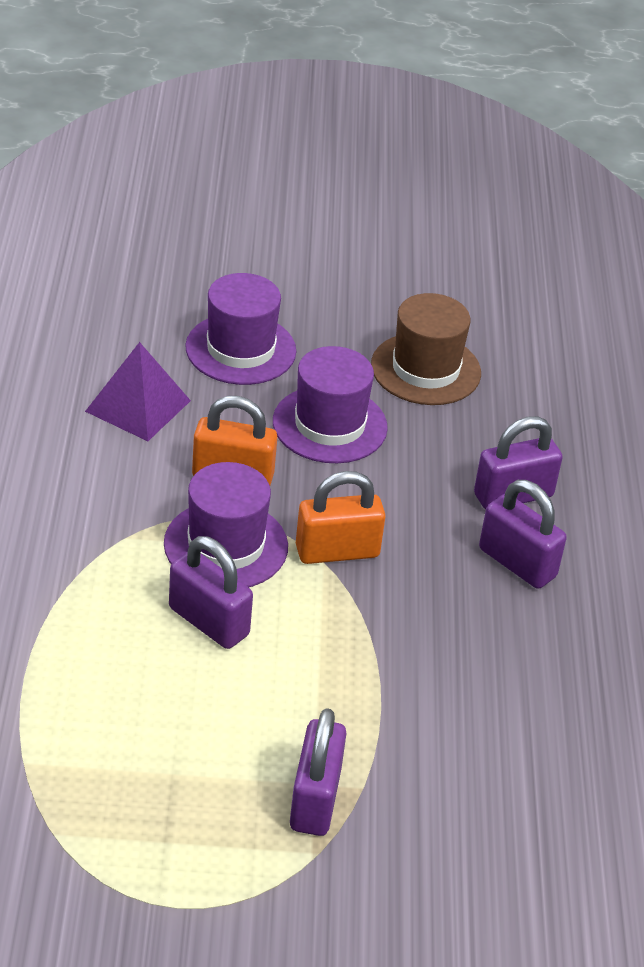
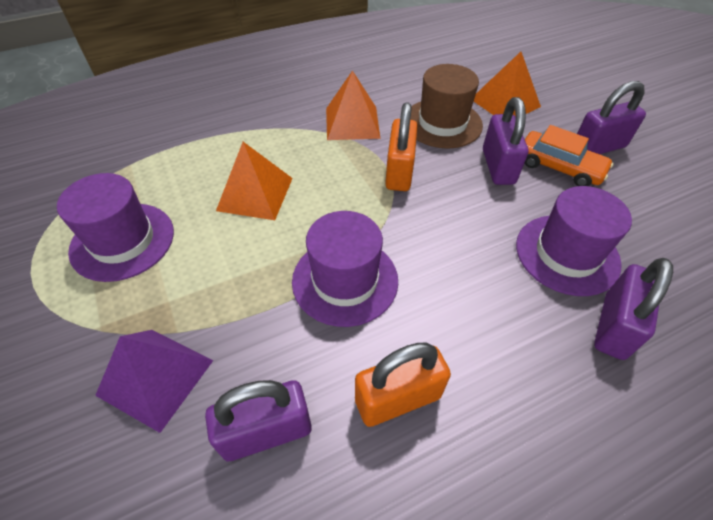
orange car: none = 0 -> [524,125,614,186] = 1
orange pyramid: none = 0 -> [216,142,293,220] [326,70,380,140] [474,52,541,117] = 3

